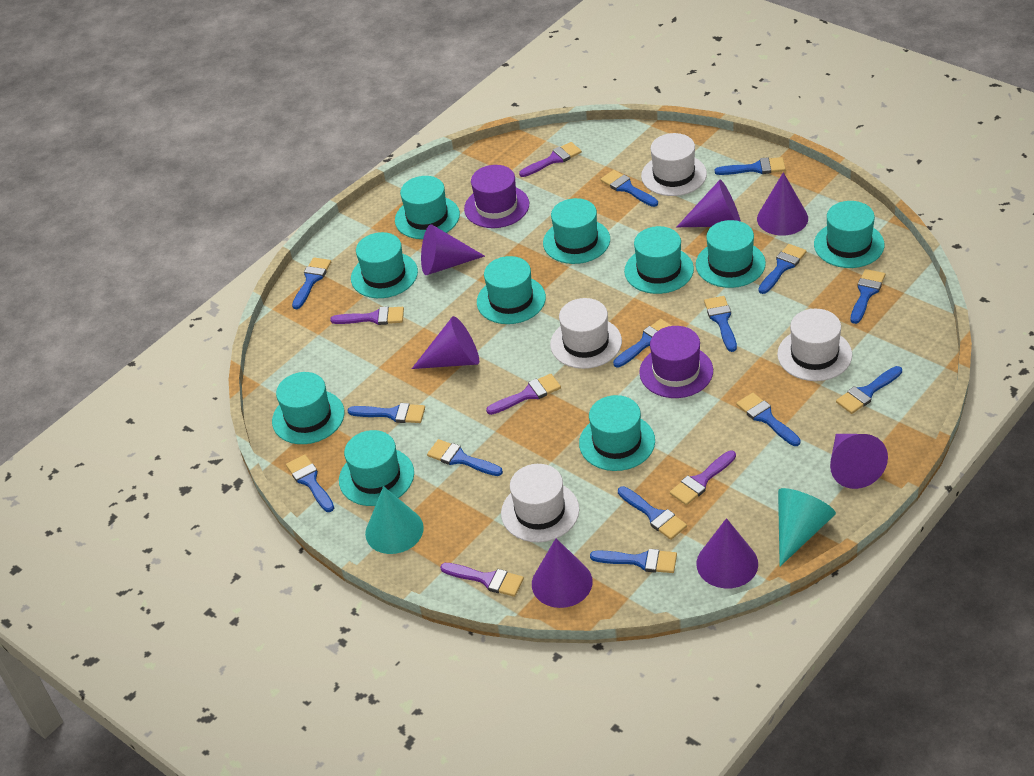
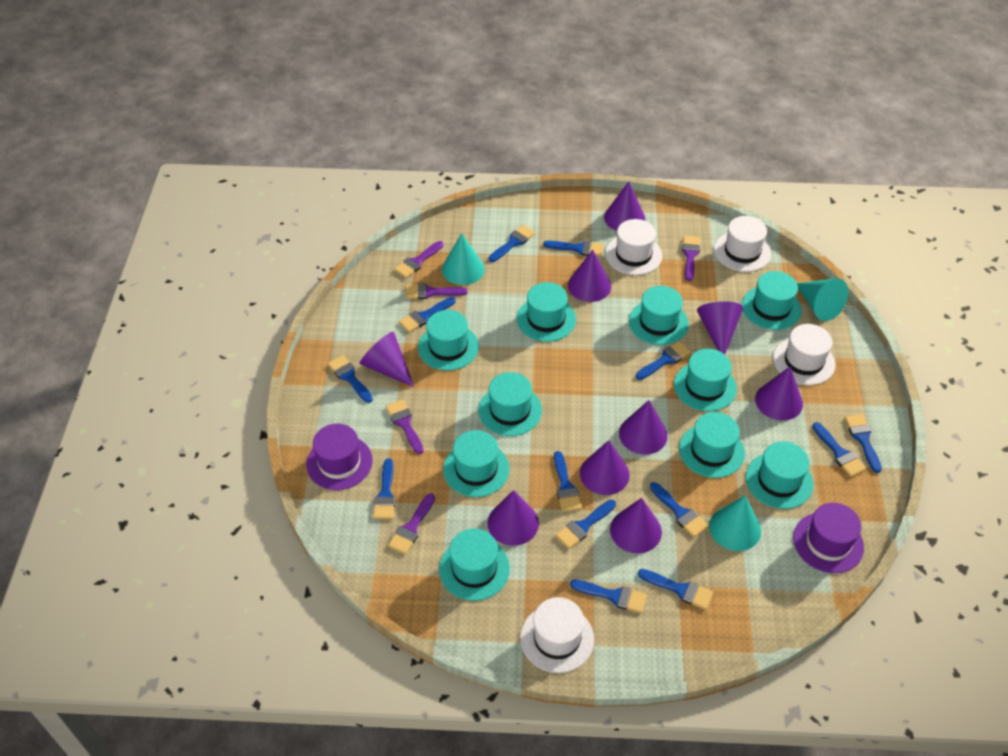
blue brush: [286,455,334,512] [292,258,331,309] [347,403,425,423] [427,439,503,476] [590,549,677,573] [600,170,658,207] [613,319,672,367] [618,486,687,540] [704,296,737,352] [715,157,786,175] [736,393,801,446] [758,244,807,294] [836,366,902,414] [851,269,885,324] = 14 -> [328,355,373,403] [373,458,396,519] [399,297,456,333] [488,225,535,262] [543,240,604,257] [554,451,582,512] [555,500,616,549] [570,580,647,613] [636,341,691,380] [638,569,713,610] [650,482,708,538] [812,422,866,477] [845,414,882,473] = 13
purple cone: [412,316,479,369] [421,224,485,275] [532,538,593,608] [677,180,741,227] [696,518,758,589] [757,172,808,236] [830,434,888,489] = 7 -> [360,332,414,387] [487,490,539,546] [568,250,611,302] [580,440,630,495] [604,182,645,231] [610,498,662,553] [619,400,668,455] [697,301,743,354] [755,367,803,421] = 9
turquoise cone: [365,486,424,554] [778,488,836,566] = 2 -> [442,233,485,285] [709,496,761,551] [797,278,848,321] = 3

